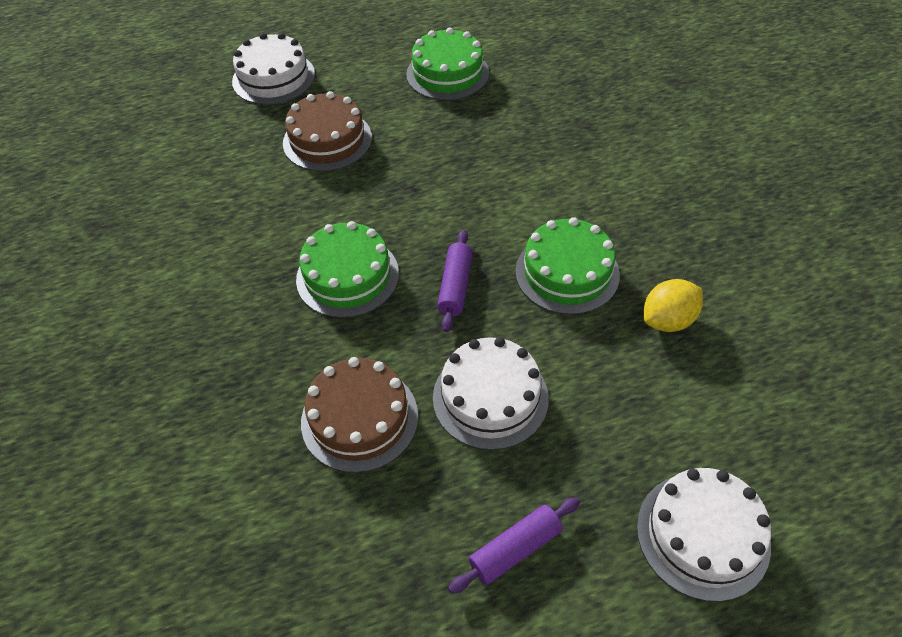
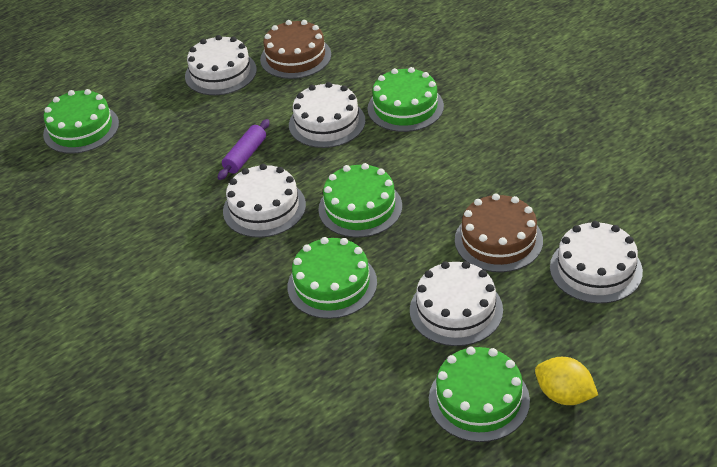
green cake: [296,221,399,318] [406,27,489,100] [516,217,620,315] = 3 -> [43,89,119,154] [288,237,377,319] [318,163,402,238] [367,67,444,132] [429,346,530,442] = 5
purple rolling pin: [437,230,473,332] [448,497,580,594] = 2 -> [218,119,270,180] = 1
white cake: [232,33,315,105] [433,337,549,450] [637,468,771,602] = 3 -> [185,35,257,95] [223,164,306,238] [289,82,365,148] [410,261,503,346] [550,221,643,304] = 5

